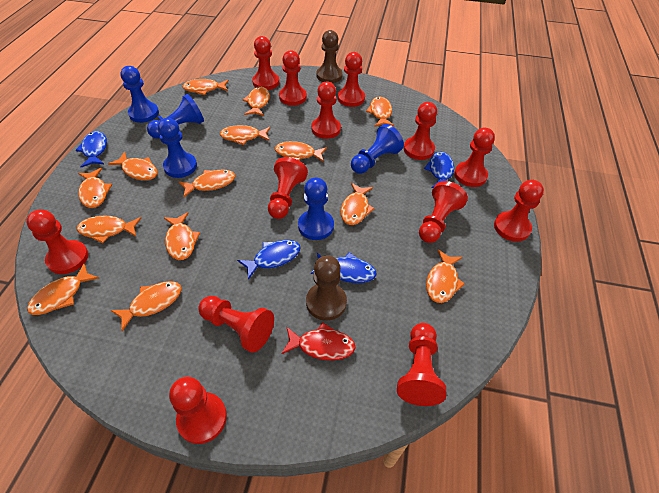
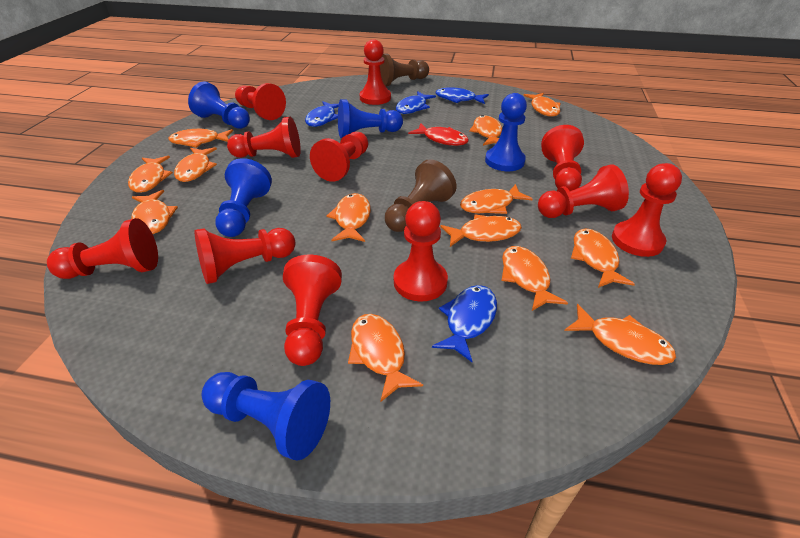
orange fish: [27,263,99,315] [77,215,141,243] [78,168,112,208] [108,152,158,180] [111,281,182,331] [164,212,200,260] [179,170,235,197] [183,79,229,95] [220,125,270,145] [243,87,270,116] [275,141,327,162] [341,183,375,225] [366,96,394,127] [426,250,465,303] = 14 -> [128,156,173,193] [131,190,178,234] [169,129,233,148] [174,147,217,182] [326,193,371,242] [348,314,423,402] [440,214,522,247] [460,184,533,214] [469,115,502,146] [501,246,568,311] [523,93,561,117] [564,304,676,365] [571,229,635,288] = 13
red pawn: [26,209,89,274] [169,377,227,444] [198,296,274,353] [252,36,279,90] [268,157,308,219] [279,50,307,106] [311,82,341,139] [338,52,365,107] [397,323,446,406] [404,102,437,160] [419,181,468,243] [454,128,495,187] [494,180,544,242] = 13 -> [47,218,158,279] [195,228,295,284] [227,117,301,158] [235,83,286,120] [283,255,342,366] [310,132,368,182] [359,39,391,105] [394,201,448,302] [538,164,629,218] [541,125,584,191] [612,163,682,257] = 11

